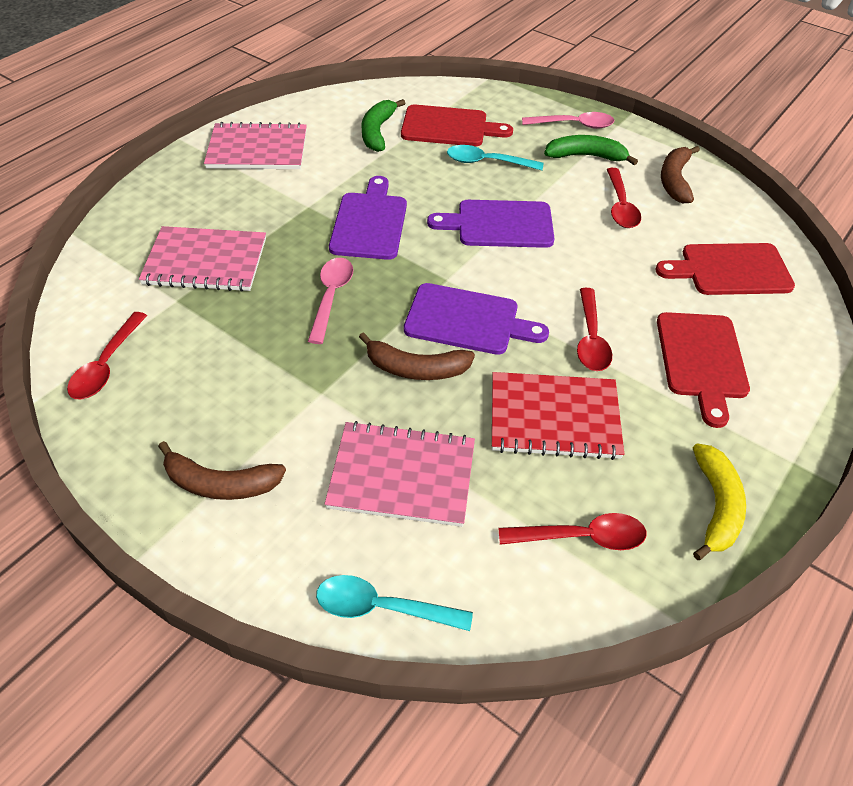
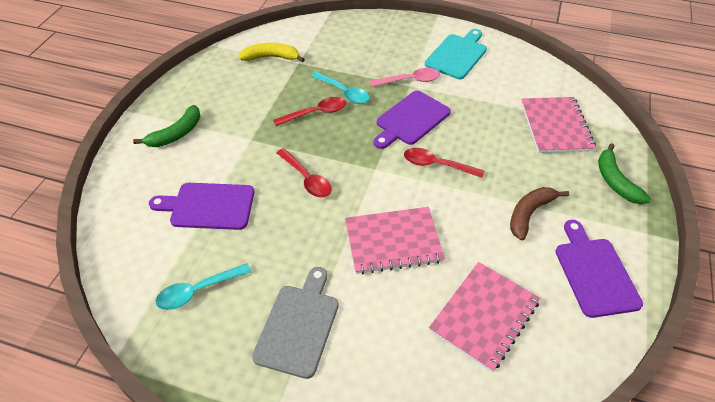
brown banana: [158,441,286,500] [359,332,475,380] [661,146,700,203] = 3 -> [510,187,569,241] = 1
grey cutting board: none = 0 -> [252,267,338,379] = 1
pink spoon: [308,258,353,344] [522,112,614,129] = 2 -> [370,68,440,87] = 1
red cutting board: [401,105,513,146] [656,243,795,295] [657,312,750,428] = 3 -> none = 0
red notebook: [492,372,624,460] = 1 -> none = 0
red spoon: [67,312,147,399] [498,513,646,550] [577,288,612,371] [607,168,641,228] = 4 -> [274,97,346,126] [276,148,331,197] [404,148,484,178] = 3
turquoise cutting board: none = 0 -> [425,29,487,79] = 1

